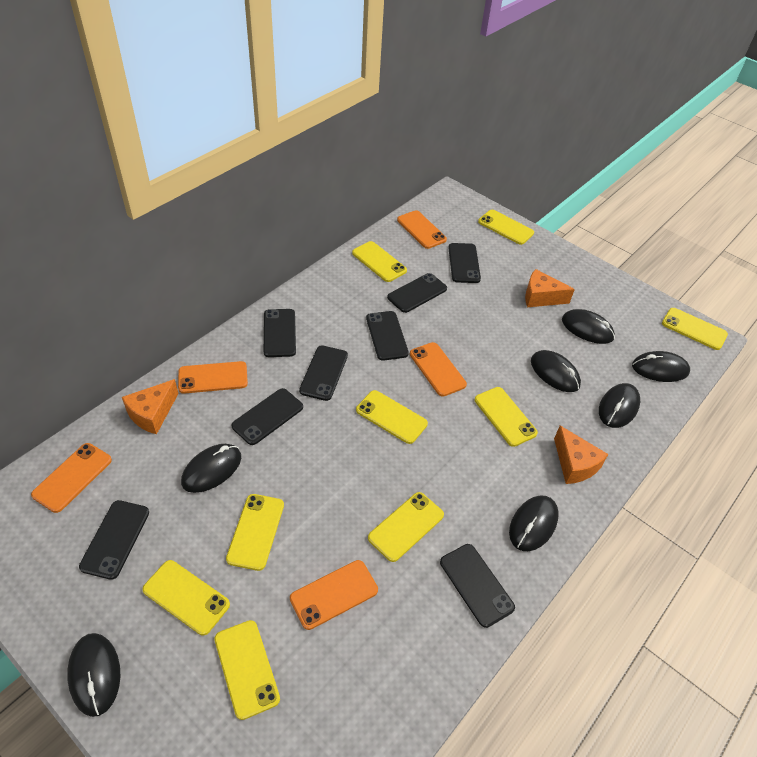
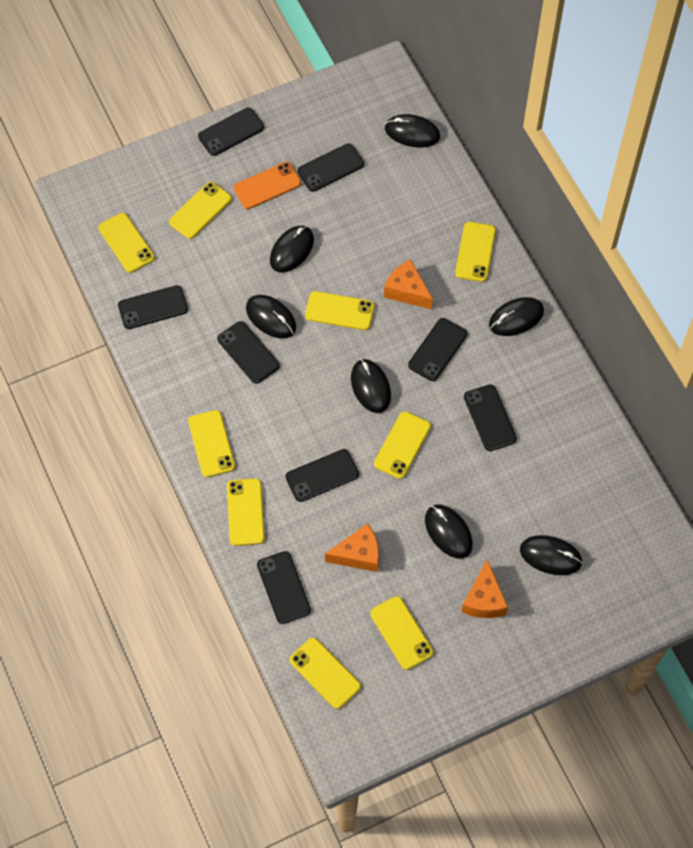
orange phone: [31,443,112,513] [178,361,248,394] [290,560,378,630] [397,210,447,249] [410,342,467,397] = 5 -> [234,162,301,209] = 1

